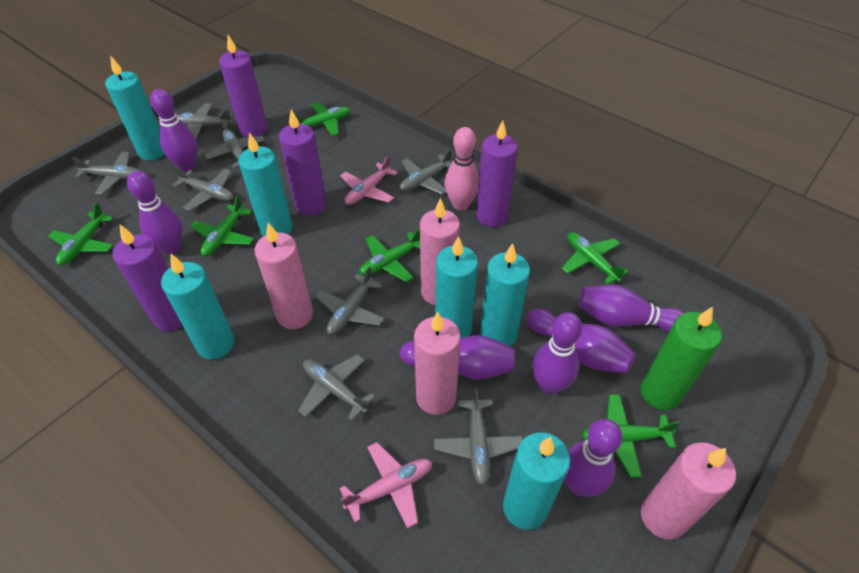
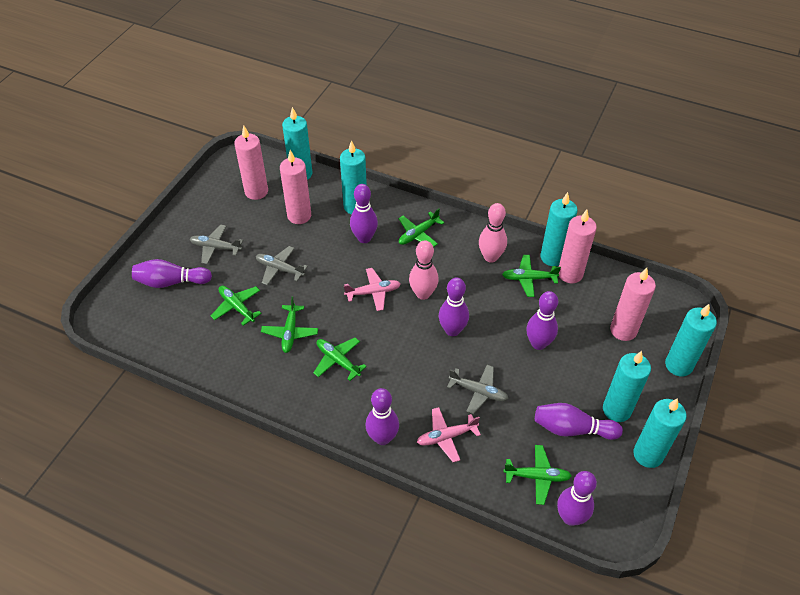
green candle: [641,307,722,410] = 1 -> none = 0
grey plane: [72,152,140,195] [172,166,234,211] [177,103,233,139] [204,129,265,169] [298,354,376,421] [315,267,385,335] [400,149,452,194] [434,388,523,486] = 8 -> [190,224,243,264] [256,246,308,285] [447,365,509,414] = 3
pink bowling pin: [444,127,479,210] = 1 -> [409,240,439,300] [479,203,507,263] = 2
purple candle: [113,225,183,331] [219,35,268,137] [279,109,327,216] [476,120,518,227] = 4 -> none = 0

